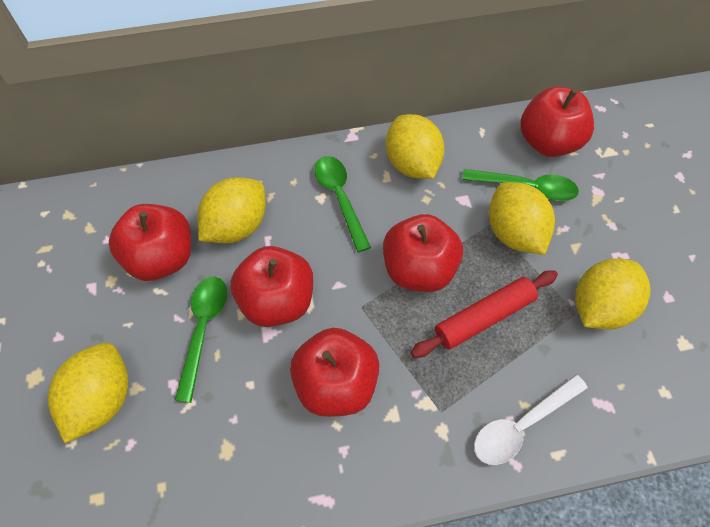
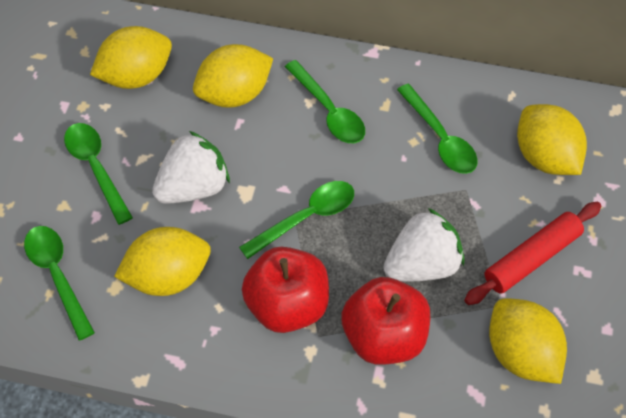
green spoon: [175,277,227,403] [314,156,371,252] [462,169,579,201] = 3 -> [24,226,95,340] [64,123,133,225] [239,181,354,259] [285,60,365,143] [397,84,478,174] = 5
red apple: [109,204,191,281] [231,246,313,327] [290,328,379,417] [383,214,463,292] [520,87,594,157] = 5 -> [242,247,329,333] [341,277,430,365] = 2
white spoon: [474,375,588,465] = 1 -> none = 0
white strawberry: none = 0 -> [152,131,230,204] [383,208,465,281] = 2

